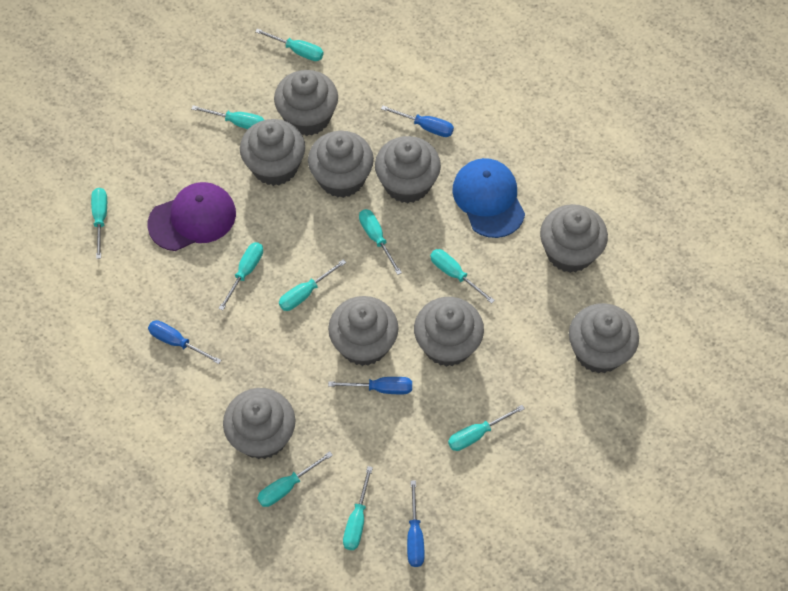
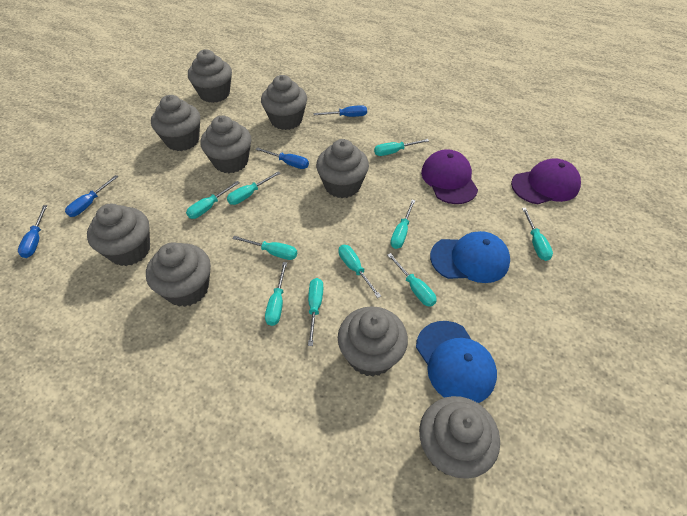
blue cap: [452,158,525,238] = 1 -> [416,321,497,403] [430,231,510,283] = 2
purple cap: [147,182,236,251] = 1 -> [421,149,478,204] [511,158,581,204] = 2

